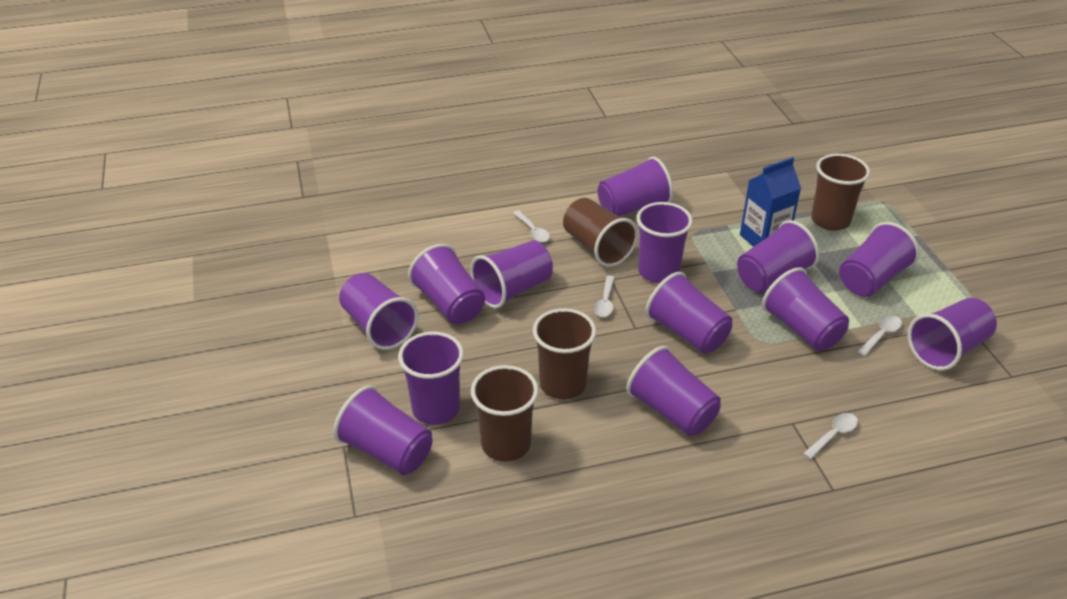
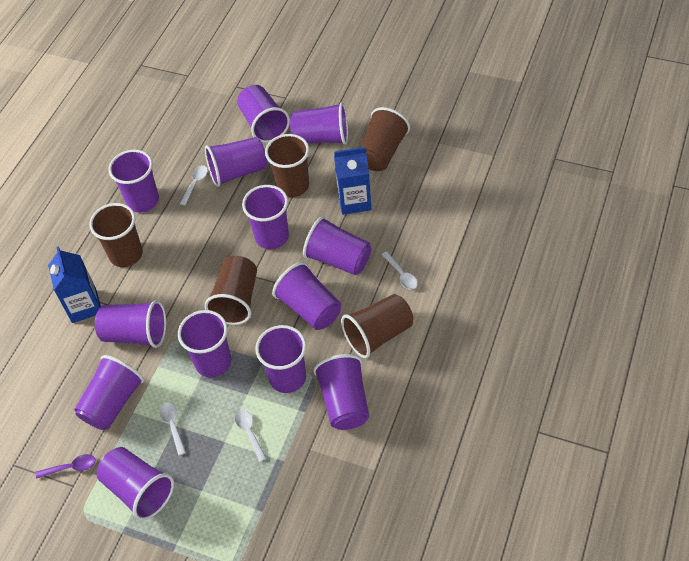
blue carton: [740,157,801,247] = 1 -> [48,247,101,323] [334,147,371,215] = 2
brown cup: [471,365,539,462] [533,308,596,400] [563,198,638,267] [811,154,870,231] = 4 -> [89,203,143,267] [205,256,257,325] [265,134,309,197] [341,294,413,358] [359,107,410,171] = 5
purple spoon: none = 0 -> [36,454,96,479] = 1

